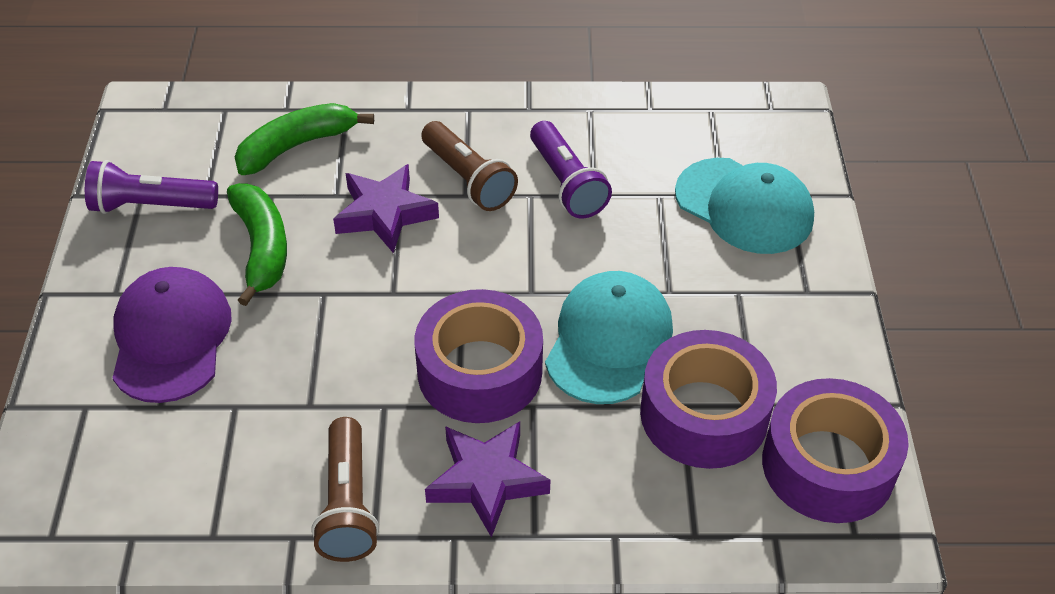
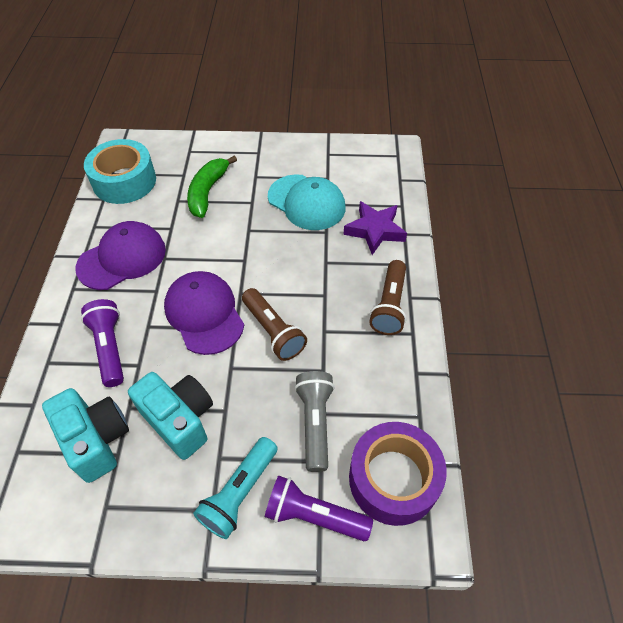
green banana: [227,183,287,306] [235,103,374,175] = 2 -> [187,155,237,218] = 1
grey flashlight: none = 0 -> [295,371,335,472] = 1
purple cap: [112,267,232,403] = 1 -> [76,221,166,290] [164,271,244,355] = 2
purple star: [333,164,439,253] [425,421,550,538] = 2 -> [343,201,407,255] = 1
purple tape: [415,289,543,423] [640,330,777,469] [762,378,909,523] = 3 -> [349,422,447,526] = 1
turquoise camera: none = 0 -> [42,388,129,483] [128,372,213,460] = 2
turquoise cap: [545,271,673,404] [675,158,814,254] = 2 -> [268,174,345,230] = 1
turquoise flashlight: none = 0 -> [193,437,278,539] = 1
turquoise tape: none = 0 -> [84,139,156,204] = 1

